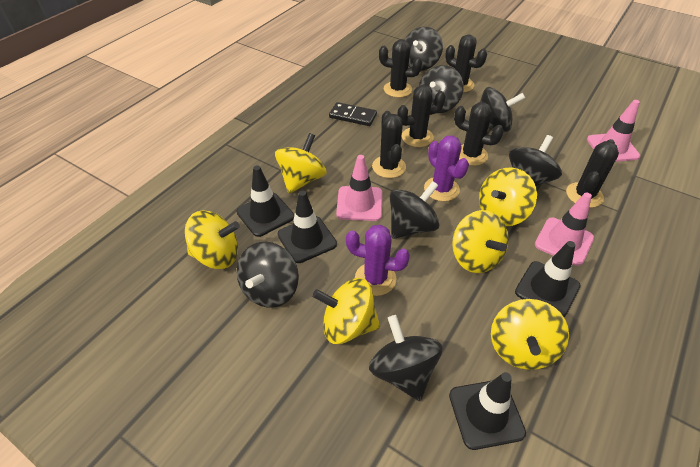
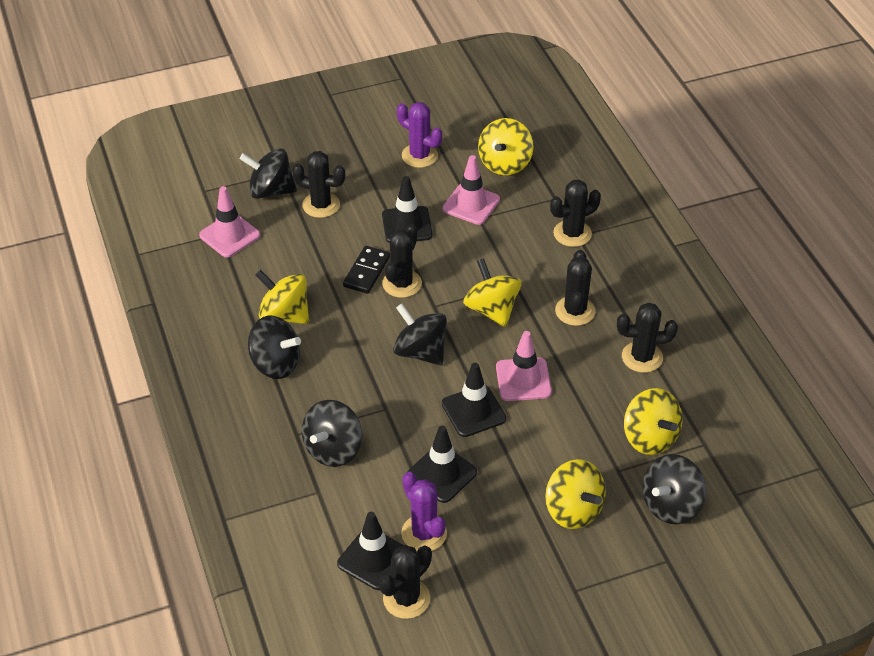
black spinning top: [237,242,299,308] [369,315,442,401] [390,181,440,239] [405,27,443,71] [419,65,464,113] [480,87,525,132] [509,135,562,186] = 7 -> [240,148,297,199] [248,316,301,379] [302,400,362,467] [393,304,447,365] [642,454,706,524] = 5
yellow spinning top: [185,211,240,269] [275,133,327,194] [312,278,380,344] [452,210,509,273] [479,168,537,226] [491,299,569,370] = 6 -> [255,270,309,324] [463,258,522,327] [478,118,533,175] [545,459,606,529] [624,388,682,455] = 5

